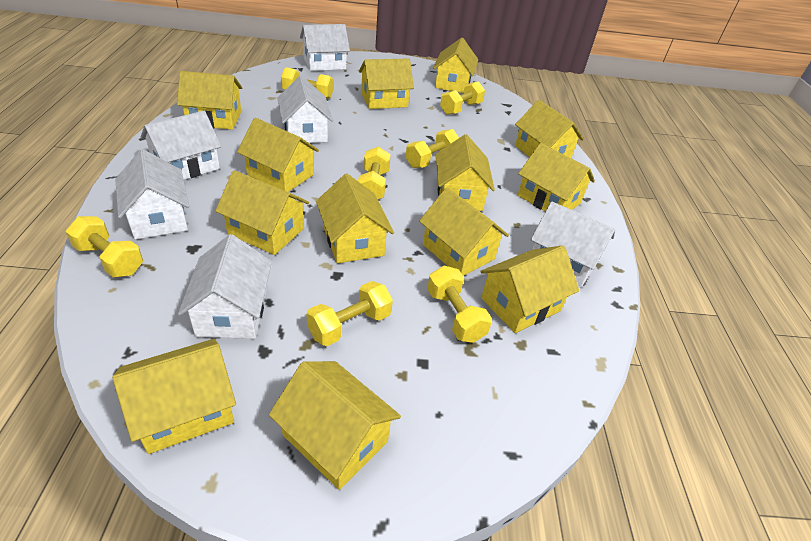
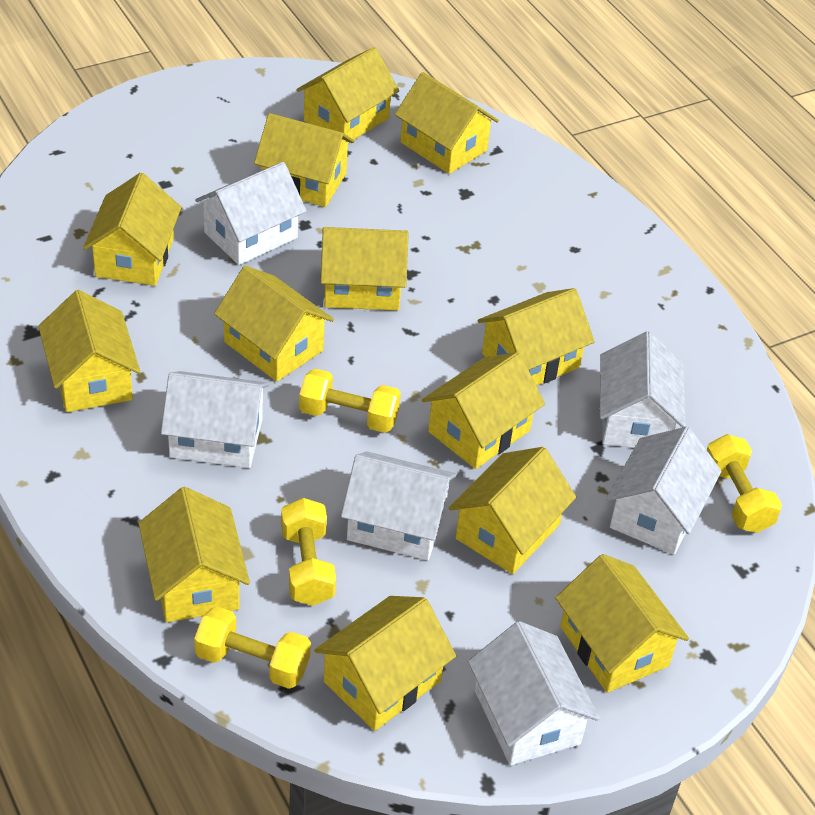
yellow dumbbell: [65,216,143,277] [281,67,334,99] [306,281,393,346] [358,147,391,199] [406,129,459,168] [427,266,492,343] [440,81,485,115] = 7 -> [194,607,311,689] [281,498,336,606] [299,369,401,433] [707,434,782,533] = 4

